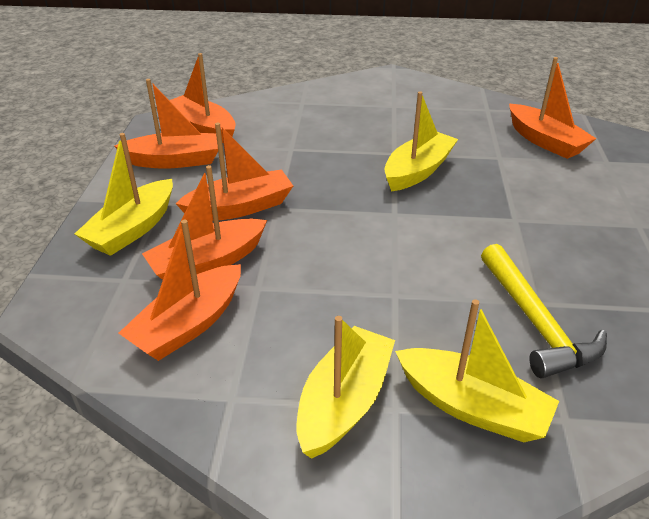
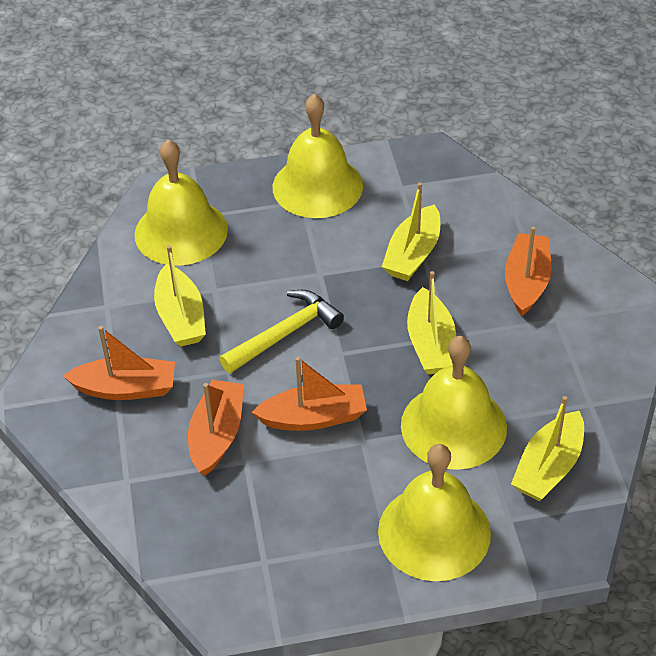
orange boat: [114,79,218,169] [119,220,241,361] [142,165,267,280] [169,53,236,143] [176,123,293,221] [509,57,597,159] = 6 -> [63,326,175,400] [188,380,244,476] [252,357,367,431] [505,227,552,316] = 4
yellow bell: none = 0 -> [134,139,228,266] [273,94,363,218] [378,444,491,581] [401,336,507,470] = 4

